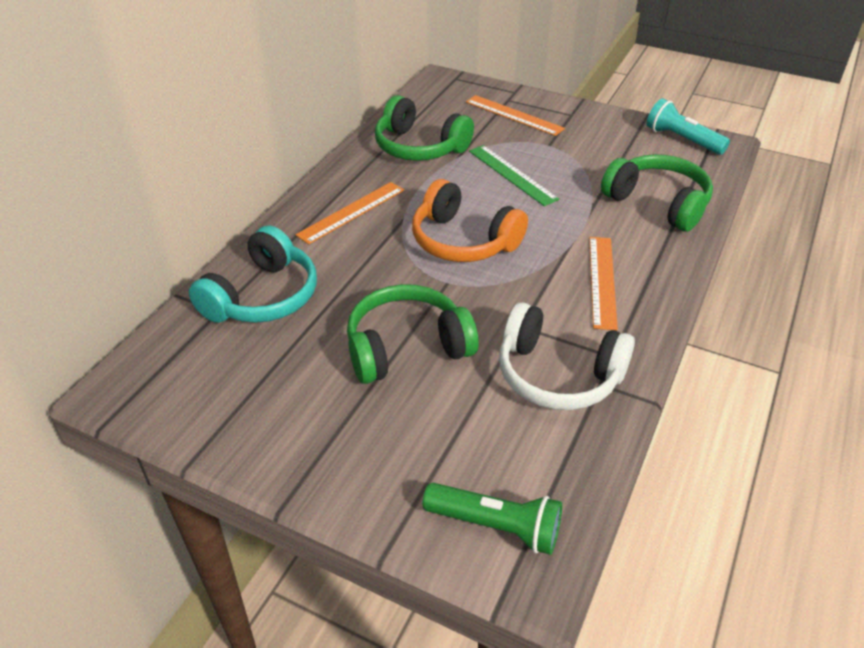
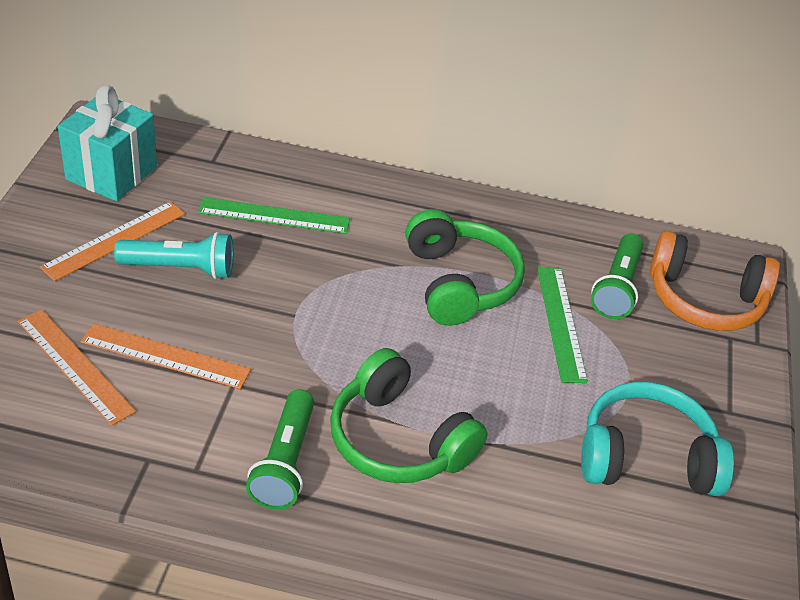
green flashlight: [422,483,562,555] = 1 -> [246,389,314,509] [591,234,643,319] = 2
green headphones: [347,284,479,384] [375,95,474,161] [601,154,713,232] = 3 -> [330,348,488,483] [405,209,525,326] = 2
green ruler: [469,145,559,206] = 1 -> [198,197,350,234] [537,267,588,383] = 2
turquoise gift: none = 0 -> [58,85,157,201] = 1
white headphones: [499,302,635,410] = 1 -> none = 0

